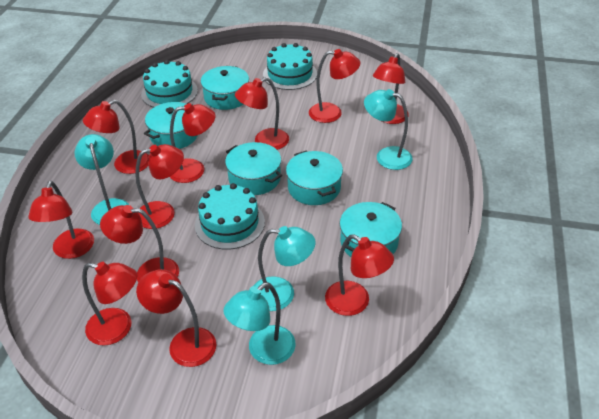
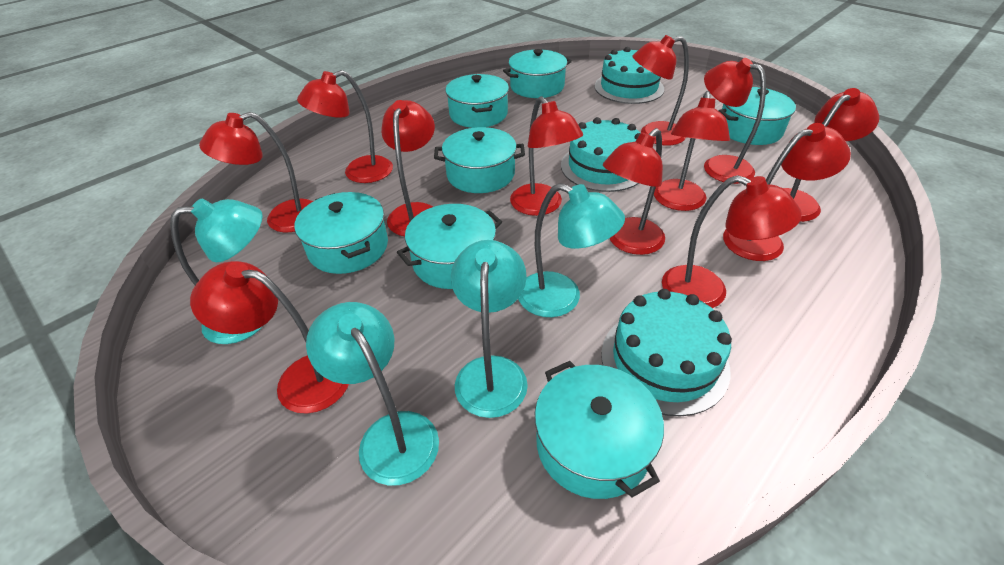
red lamp: [28,181,94,259] [82,262,137,346] [83,100,149,174] [100,205,179,282] [135,144,184,229] [136,269,216,367] [170,103,215,183] [235,77,289,150] [309,49,361,123] [325,234,394,316] [373,53,409,124] = 11 -> [190,261,349,414] [199,112,313,232] [297,70,393,183] [381,100,435,236] [510,96,583,216] [603,128,665,255] [633,35,689,146] [654,91,730,211] [662,175,802,308] [704,58,766,184] [723,123,851,261] [783,88,879,222] = 12
turquoise pot: [144,102,198,149] [201,66,249,110] [225,142,282,195] [286,150,343,205] [340,202,402,257] = 5 -> [294,192,388,274] [397,204,502,289] [434,127,525,193] [445,74,509,128] [503,49,572,98] [535,361,664,499] [718,87,797,145] = 7

